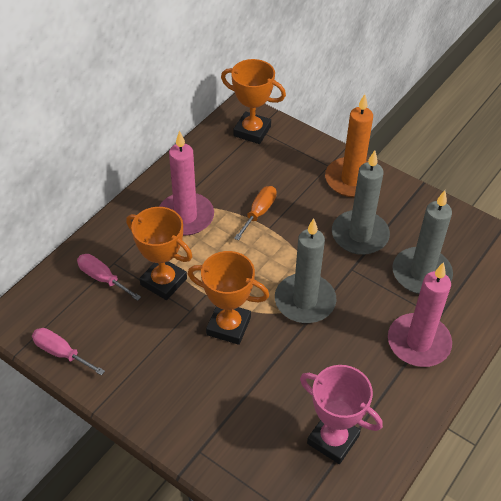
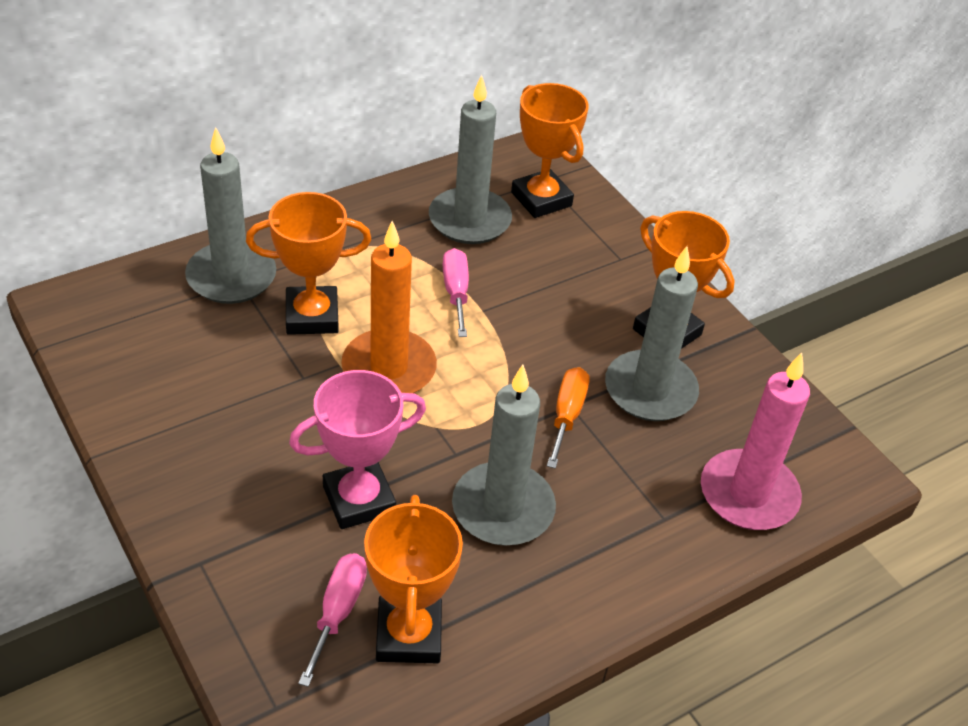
grey candle: [275,218,336,323] [332,150,390,255] [392,190,453,294] = 3 -> [185,127,276,304] [429,75,512,244] [452,365,556,546] [605,246,699,421] = 4
orange trophy: [126,207,192,300] [188,251,269,345] [221,59,286,144] = 3 -> [246,192,371,335] [364,495,463,663] [511,83,589,218] [633,211,735,349] = 4
pink candle: [159,131,214,236] [388,262,452,367] = 2 -> [701,353,810,530] = 1

